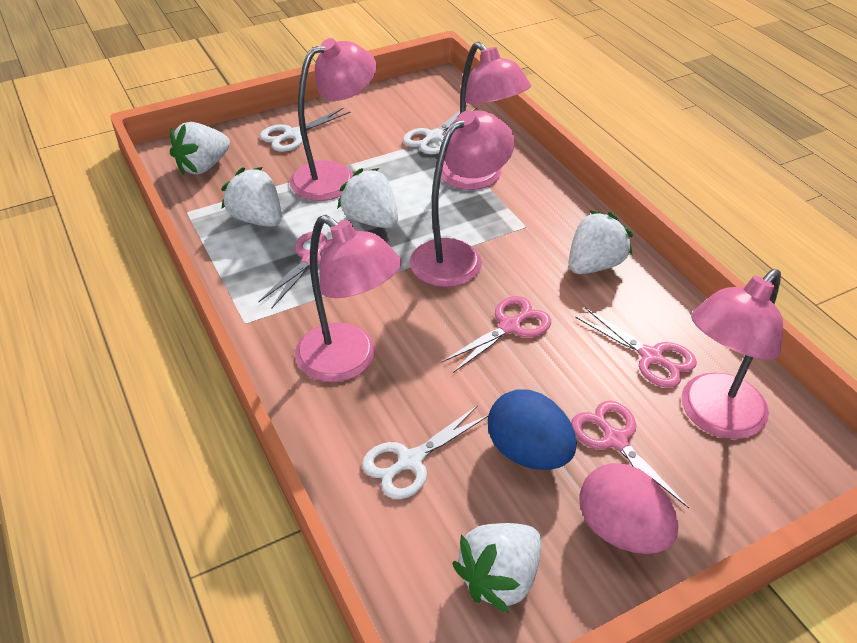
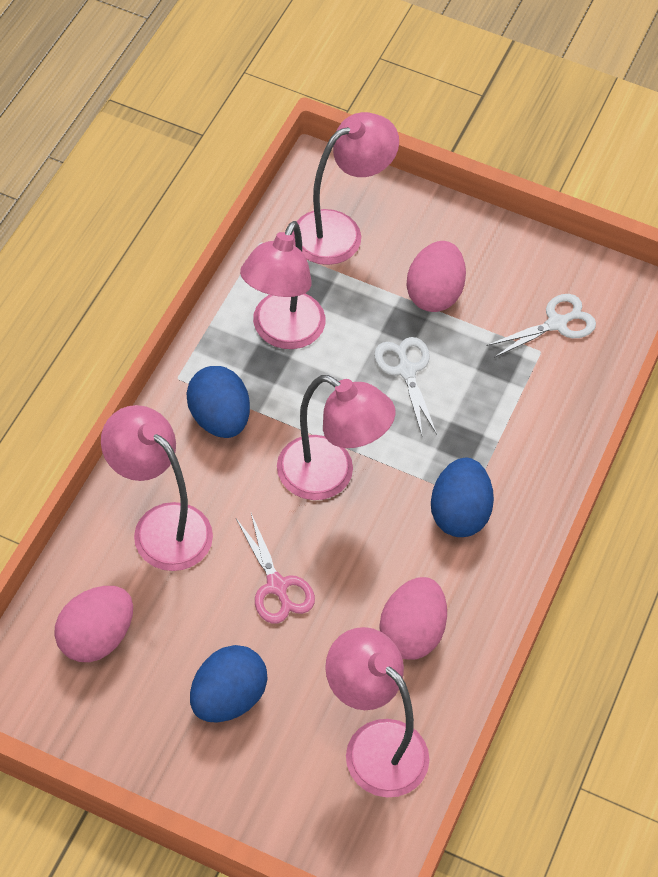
blue egg: [488,389,577,470] = 1 -> [186,366,250,438] [190,645,268,722] [431,458,494,537] = 3
pink egg: [579,463,679,554] = 1 -> [54,586,133,662] [379,577,447,660] [406,241,466,312] = 3
pink scissors: [258,231,333,308] [442,296,551,373] [571,401,689,508] [575,307,697,388] = 4 -> [236,513,315,624] = 1
white scissors: [260,108,351,152] [362,405,488,499] [403,105,477,154] = 3 -> [374,337,437,435] [486,294,596,358] = 2
white strawberry: [170,122,230,175] [221,167,282,227] [337,168,398,228] [452,523,542,613] [569,210,633,274] = 5 -> none = 0

